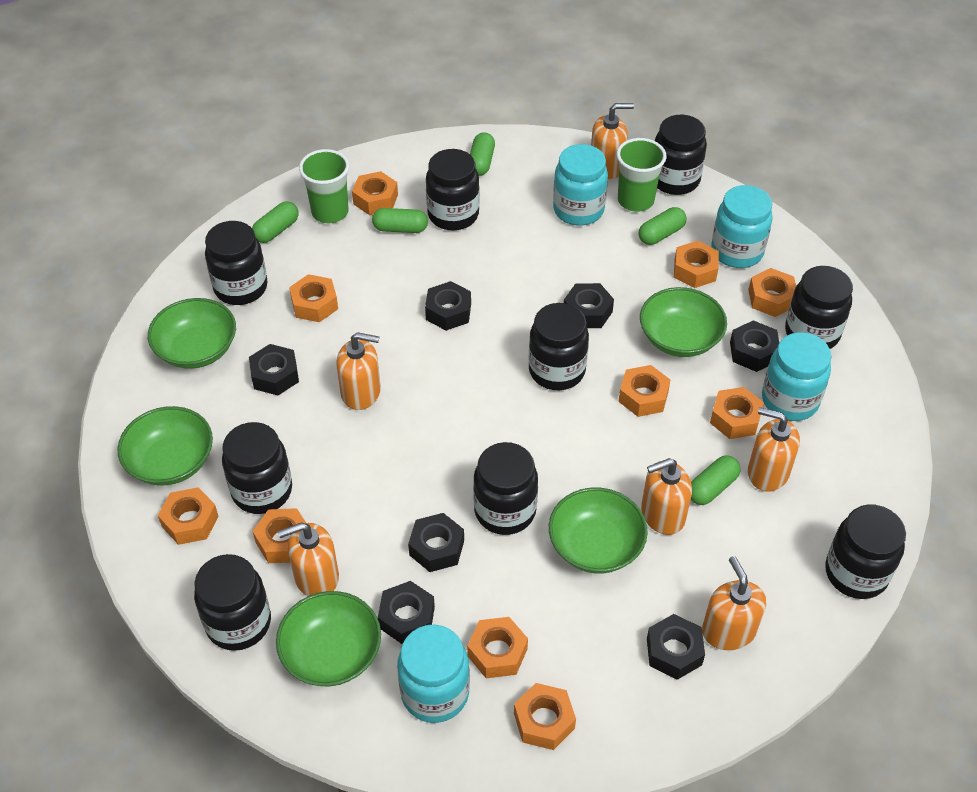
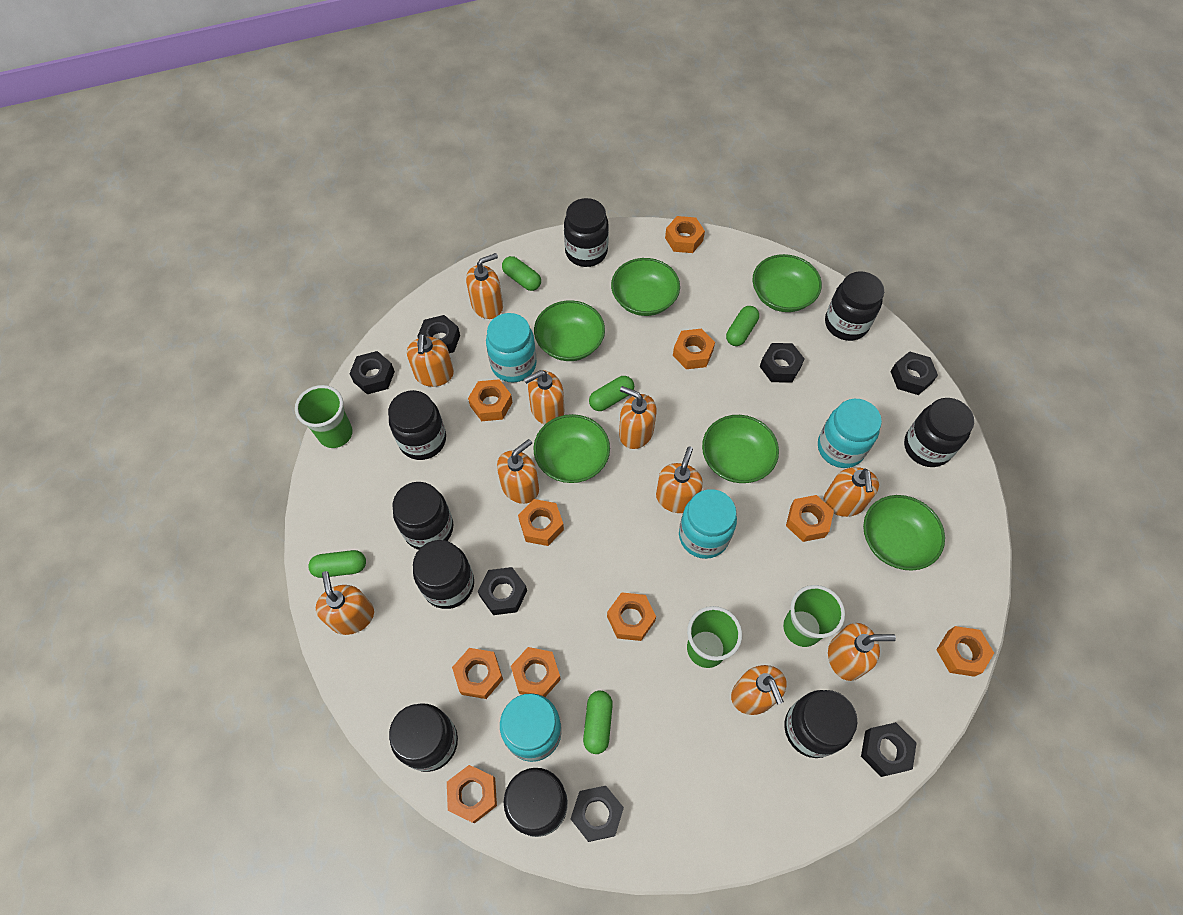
green bowl: [117,406,213,486] [148,298,236,369] [276,591,381,686] [549,488,648,574] [640,287,727,357] = 5 -> [534,300,605,361] [534,414,610,483] [611,258,680,316] [702,415,779,483] [752,254,822,312] [863,495,945,571] = 6
green cup: [299,149,349,223] [617,138,667,212] = 2 -> [295,385,353,448] [687,606,742,668] [783,585,845,647] = 3
orange soap dispenser: [278,522,339,596] [336,332,381,410] [591,103,634,179] [641,458,692,535] [702,556,766,650] [748,407,800,492] = 6 -> [316,571,374,635] [407,334,454,387] [466,253,503,319] [497,439,539,504] [524,370,564,425] [619,386,657,449] [656,447,703,513] [731,665,787,715] [824,467,879,517] [828,623,896,681] = 10

